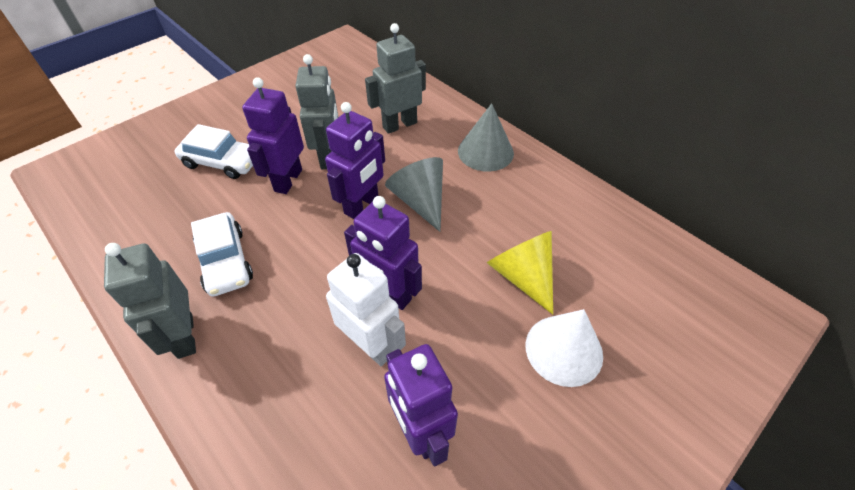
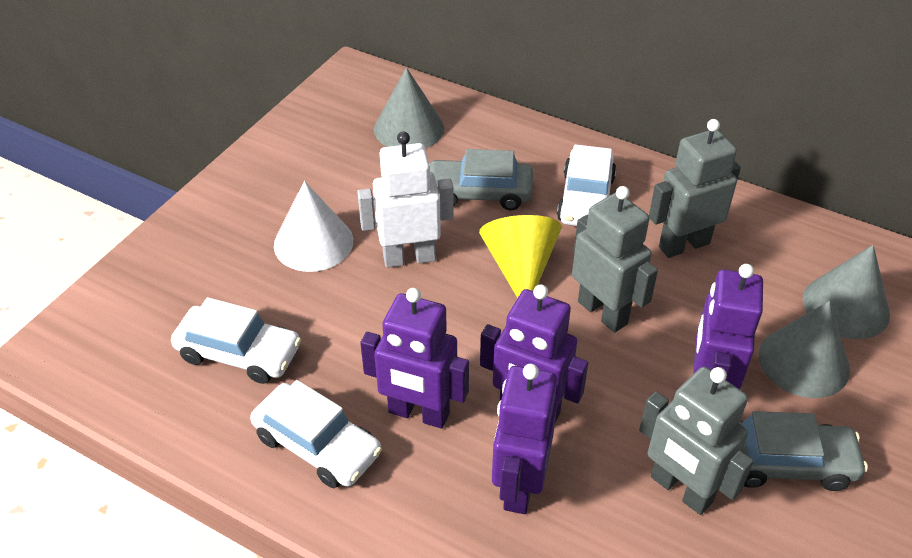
grey car: none = 0 -> [429,149,533,211] [739,411,868,491] = 2
grey cone: [385,157,443,232] [458,103,514,171] = 2 -> [374,68,444,149] [759,301,850,398] [803,245,890,339] = 3
white car: [175,124,253,179] [191,212,253,297] = 2 -> [171,297,301,384] [250,380,382,488] [557,144,616,226] = 3

